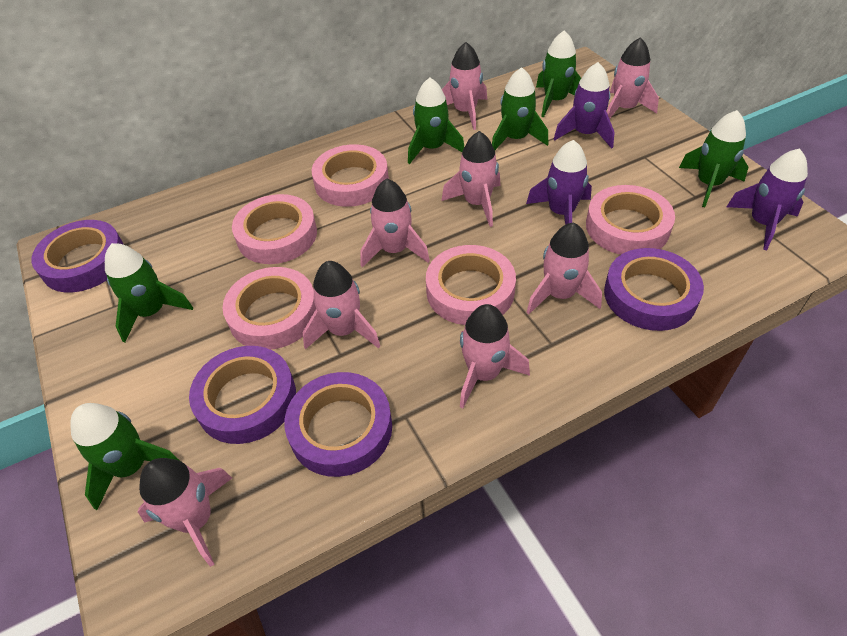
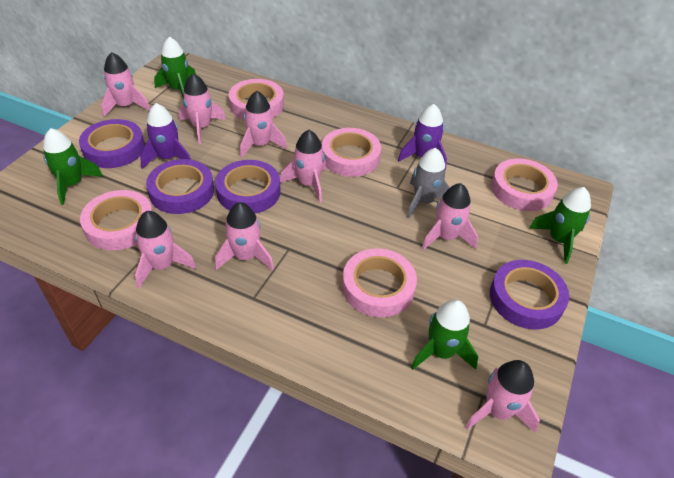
green rocket: [70,403,180,510] [105,243,193,342] [408,78,464,164] [492,67,548,150] [536,30,581,117] [679,110,748,207] = 6 -> [43,128,103,205] [154,37,196,99] [411,300,478,370] [529,187,591,264] = 4
grey rocket: none = 0 -> [407,148,450,218] = 1
purple rocket: [526,140,592,225] [554,62,615,149] [727,148,808,250] = 3 -> [140,103,191,169] [398,104,447,170] = 2

